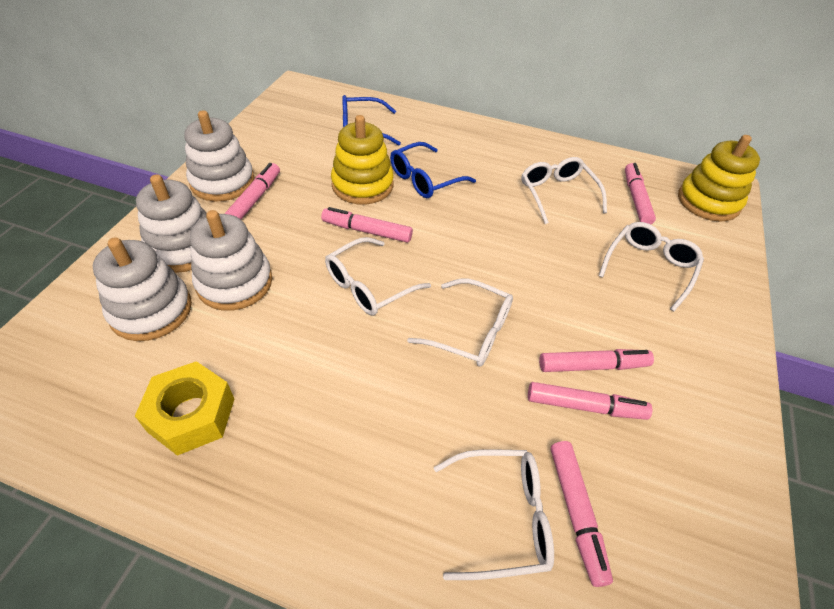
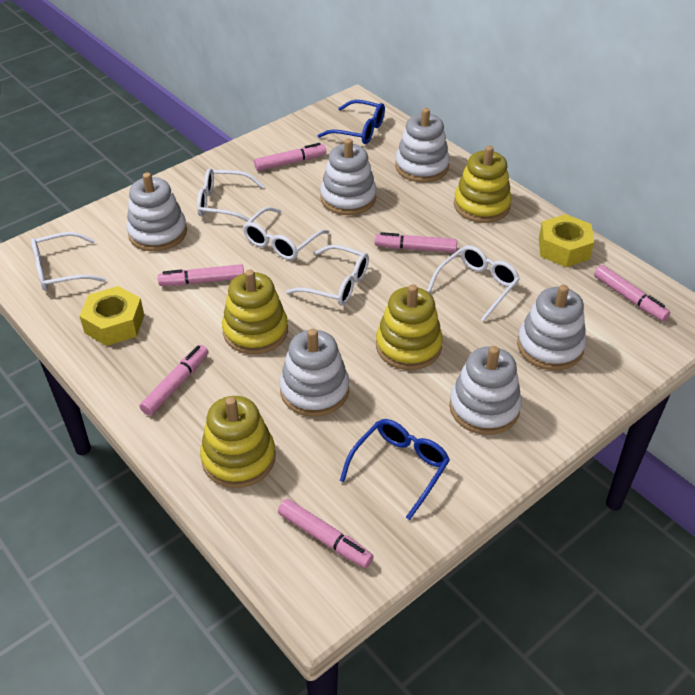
white stacking toy: [93,237,192,341] [136,174,207,273] [184,110,254,202] [190,210,272,311] = 4 -> [126,172,187,251] [279,329,349,417] [320,138,376,215] [395,108,450,183] [449,346,522,435] [517,285,586,370] = 6
yellow nut: [135,361,234,456] = 1 -> [80,286,144,346] [539,214,594,267] = 2
yellow stacking toy: [331,115,394,205] [678,135,760,222] = 2 -> [200,396,276,488] [222,269,288,354] [376,284,443,370] [454,146,512,223] = 4

